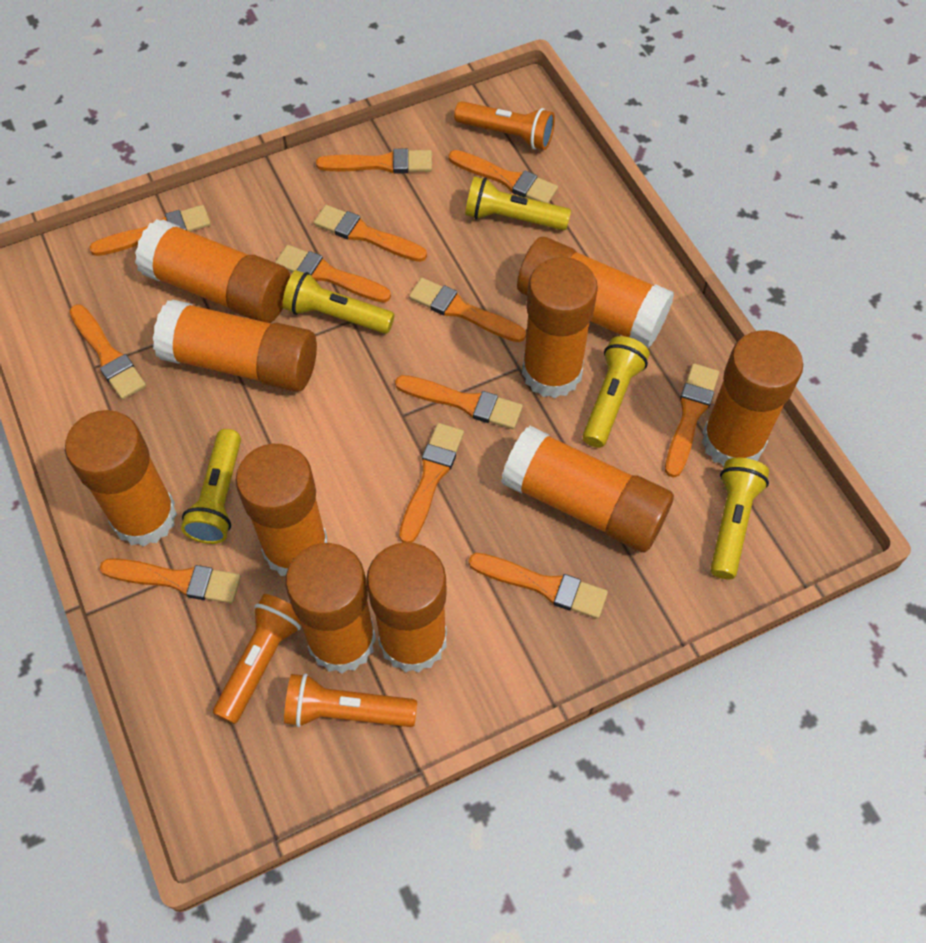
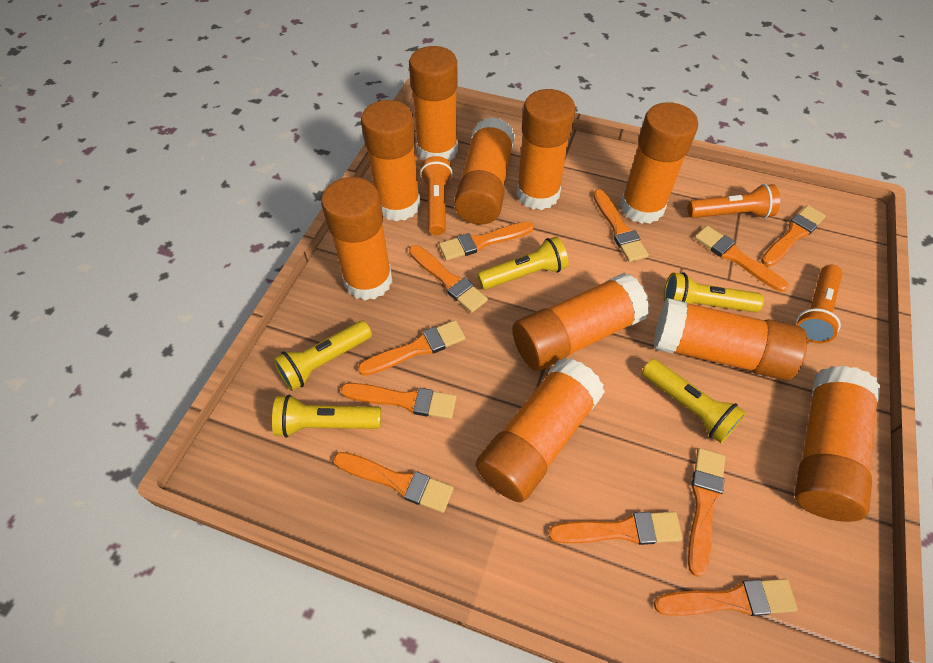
orange brush: [70,304,146,400] [89,205,211,256] [100,558,241,604] [275,245,391,303] [314,205,427,262] [316,148,432,174] [395,375,523,429] [399,423,464,543] [409,278,526,342] [449,150,558,203] [469,553,608,619] [665,363,719,478] = 12 -> [333,452,454,513] [340,383,456,419] [358,320,465,376] [409,245,488,313] [439,222,534,261] [548,512,683,545] [593,189,649,262] [654,579,798,616] [688,448,725,577] [694,226,789,292] [761,205,826,267] = 11

